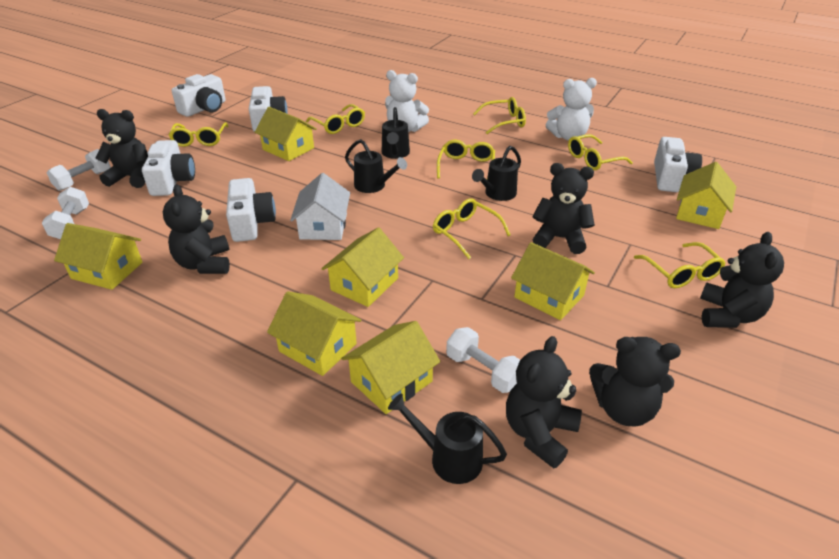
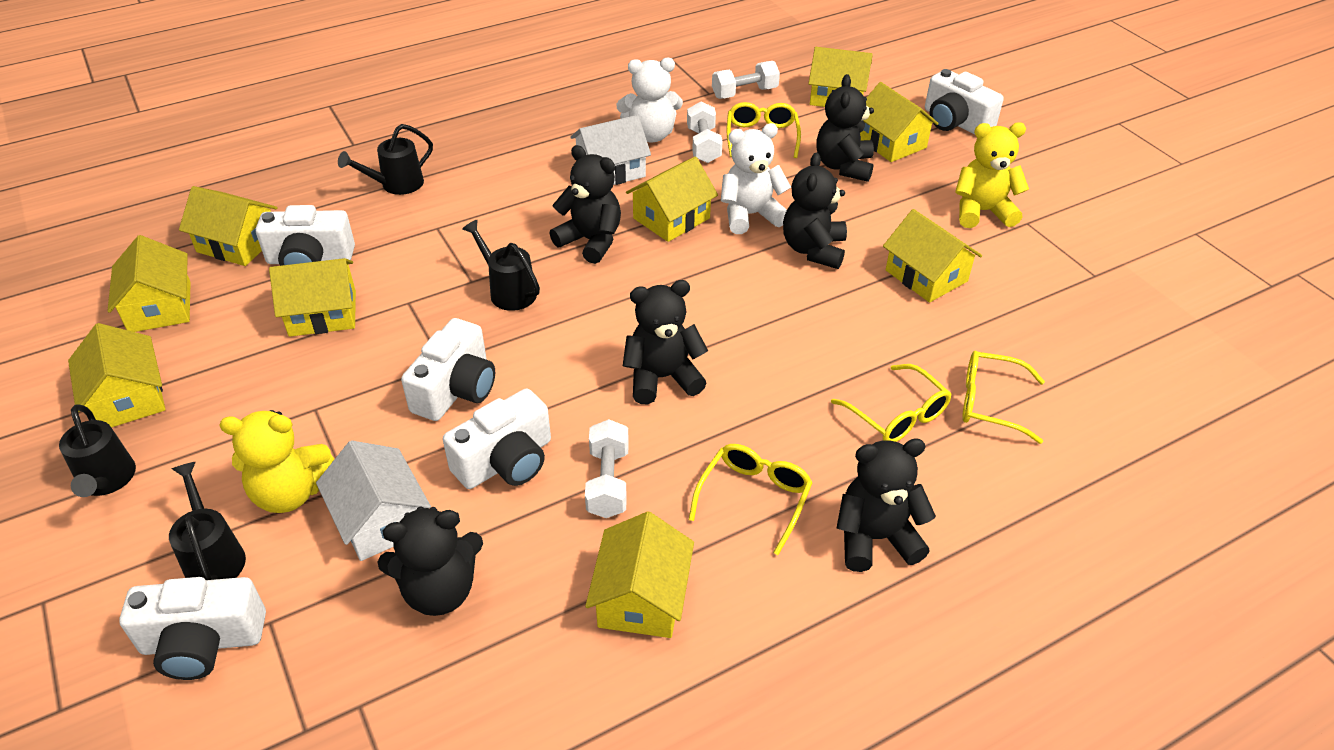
white house: [290,173,350,240] = 1 -> [316,440,431,561] [570,115,651,185] = 2
yellow glasses: [169,122,229,147] [306,104,365,134] [433,198,511,259] [437,140,495,178] [473,97,526,134] [568,134,633,170] [634,242,726,288] = 7 -> [689,444,813,555] [727,102,801,158] [831,364,951,442] [962,351,1045,444] = 4
yellow house: [54,223,143,290] [255,107,317,161] [267,291,361,376] [321,227,404,307] [341,321,441,414] [511,242,595,320] [676,162,736,229] = 7 -> [68,323,166,428] [107,235,191,332] [179,186,278,266] [269,258,356,337] [585,511,694,638] [626,157,718,242] [808,47,873,107] [860,82,939,162] [883,209,982,303] = 9
yellow teddy bear: none = 0 -> [219,410,334,513] [955,122,1029,228] = 2

